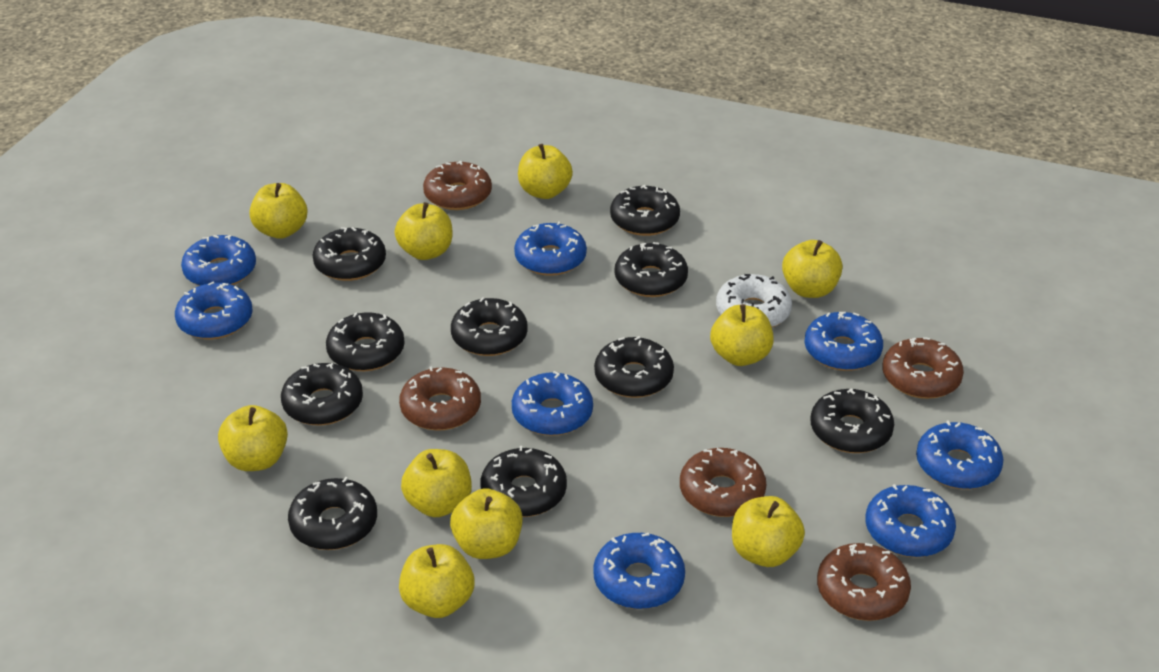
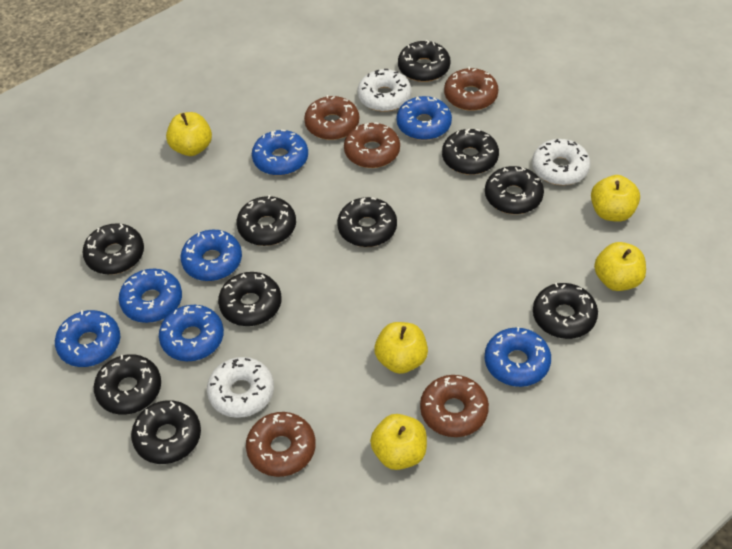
blue donut: [175,282,253,339] [181,235,256,286] [512,371,593,436] [514,222,587,276] [593,533,685,609] [804,312,883,371] [866,484,956,557] [916,420,1003,489] = 8 -> [55,310,121,367] [119,269,182,323] [159,305,224,361] [181,230,242,281] [252,130,308,176] [397,96,452,140] [485,327,551,387] = 7
white donut: [716,274,792,327] = 1 -> [207,357,274,418] [358,69,411,112] [532,139,590,185] = 3
yellow apple: [218,405,288,471] [249,183,307,239] [395,202,452,260] [399,544,474,618] [401,449,472,517] [450,488,523,559] [518,144,573,199] [710,304,774,366] [732,496,805,567] [782,240,843,298] = 10 -> [166,112,212,156] [370,414,427,470] [374,322,428,374] [591,175,640,222] [594,242,646,291] = 5

